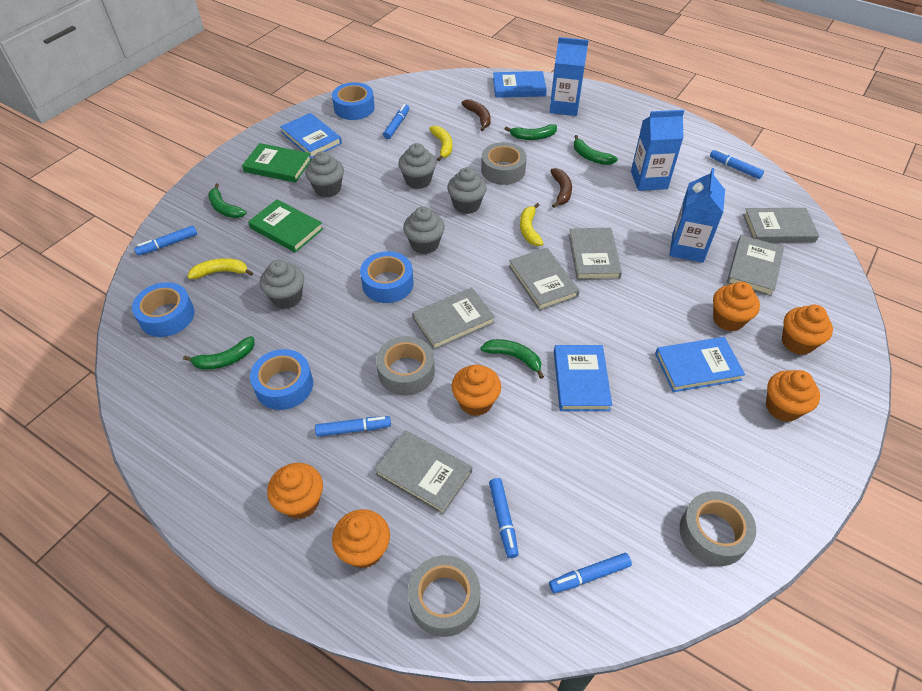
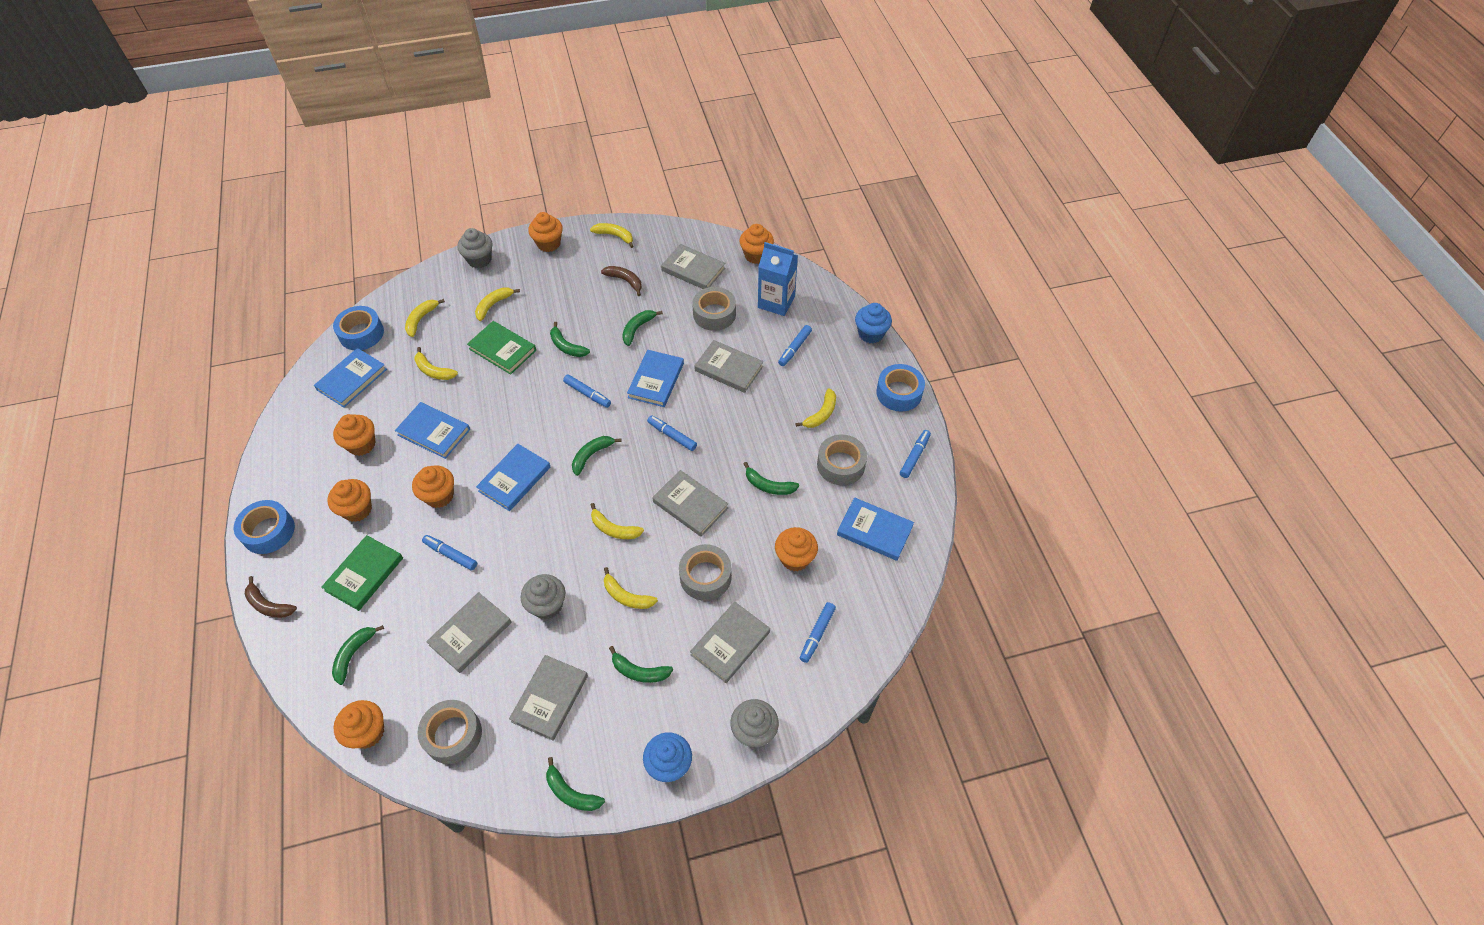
blue book: [280,113,342,158] [493,71,547,98] [554,345,612,411] [655,337,745,392] = 4 -> [314,348,387,408] [395,402,470,459] [476,444,550,511] [627,350,684,407] [837,497,914,561] = 5
blue carton: [549,37,589,116] [631,110,684,191] [669,168,725,263] = 3 -> [758,242,798,316] = 1
blue cupcake: none = 0 -> [643,732,692,782] [855,303,892,343] = 2
blue tape: [132,282,194,337] [250,349,313,410] [332,82,375,120] [360,251,413,303] = 4 -> [234,500,295,554] [333,306,384,350] [876,364,925,412] = 3
green banana: [183,336,255,370] [208,183,246,218] [481,339,544,379] [505,124,557,140] [574,135,618,165] = 5 -> [332,625,384,685] [546,757,605,811] [550,322,590,357] [572,436,622,476] [609,646,673,683] [622,310,663,346] [743,462,799,495] = 7
grey cupcake: [260,260,304,309] [305,151,344,197] [398,143,436,189] [403,206,445,254] [447,167,487,214] = 5 -> [457,228,493,268] [520,574,565,620] [731,699,779,747] = 3
orange cupcake: [267,463,323,519] [332,509,390,568] [451,364,501,416] [713,282,760,331] [766,370,820,422] [782,305,833,355] = 6 -> [327,479,372,522] [333,414,375,456] [333,700,384,749] [412,465,454,508] [528,212,563,252] [739,224,774,264] [775,527,818,571] = 7
yellow banana: [187,258,253,279] [429,126,453,161] [520,203,544,246] = 3 -> [405,299,445,337] [414,347,458,380] [475,287,520,321] [590,223,634,248] [591,503,644,539] [604,567,658,609] [795,388,836,428] = 7

